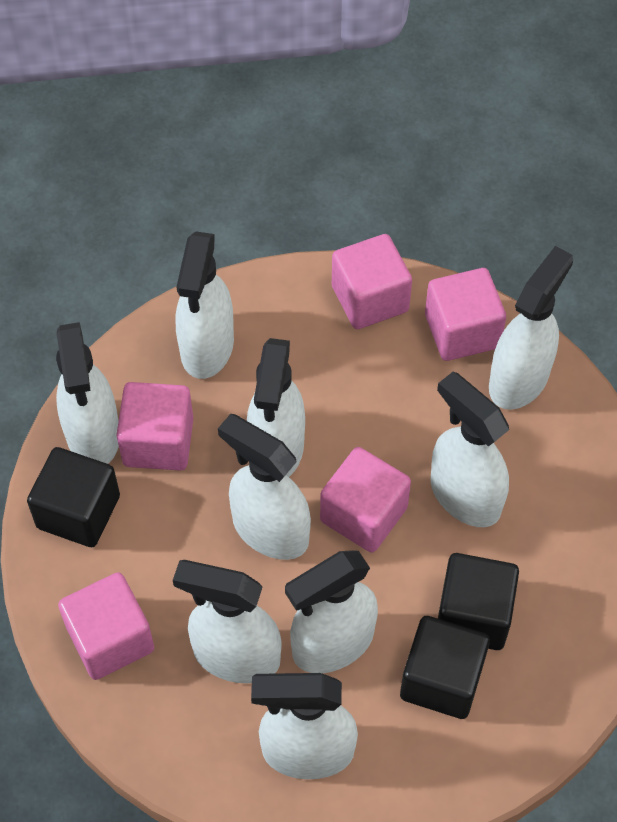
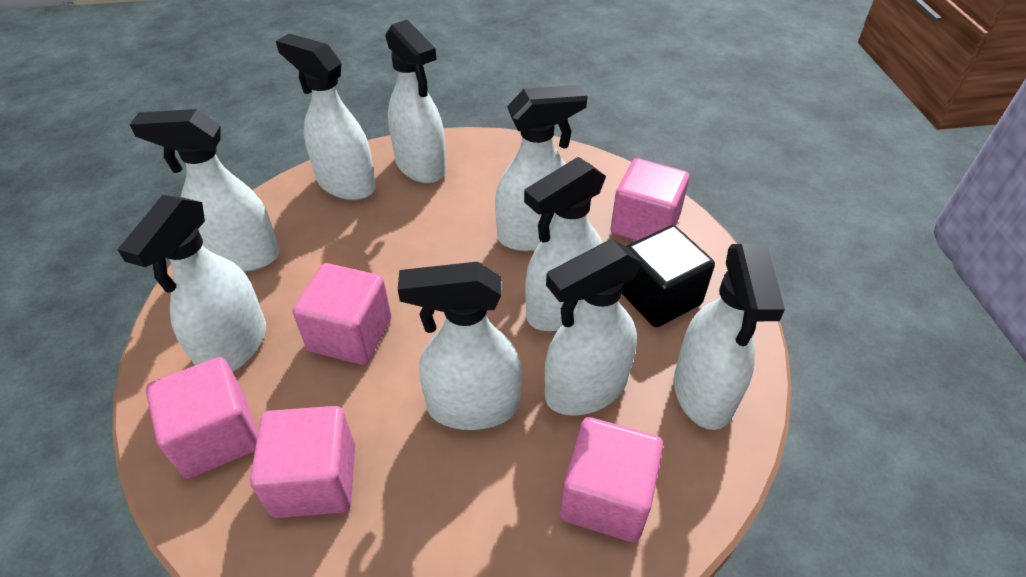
black cube: [27,447,120,547] [400,616,490,719] [438,553,519,650] = 3 -> [622,225,715,327] = 1

